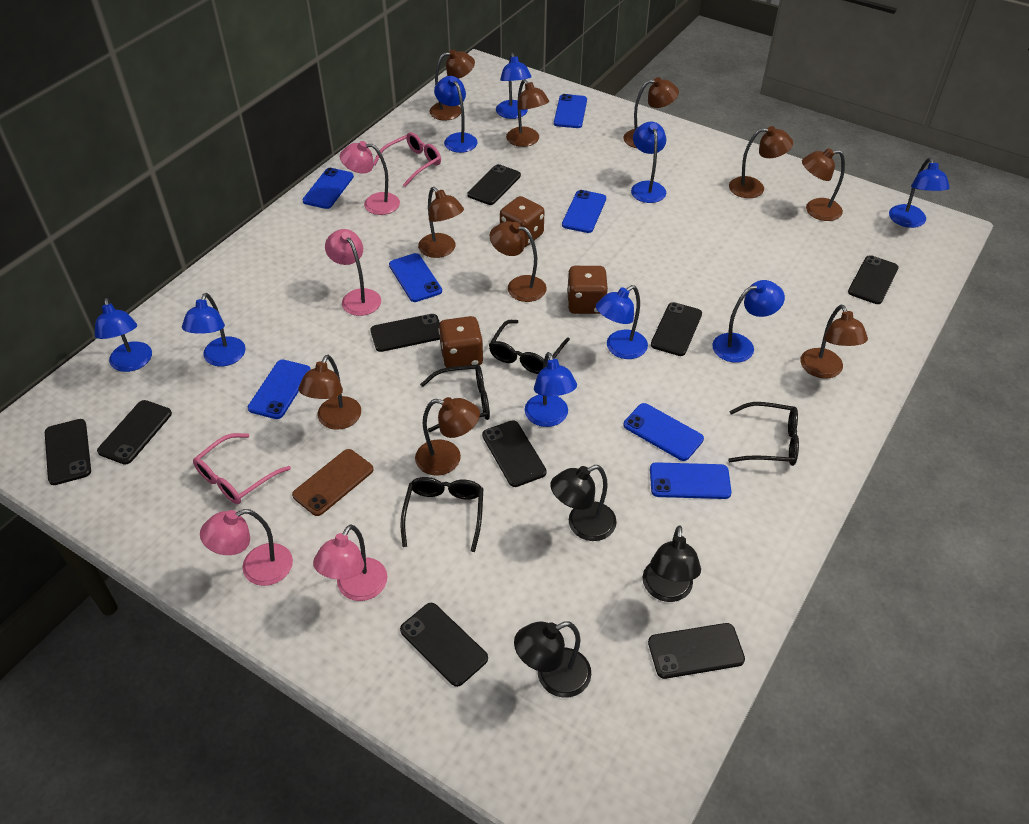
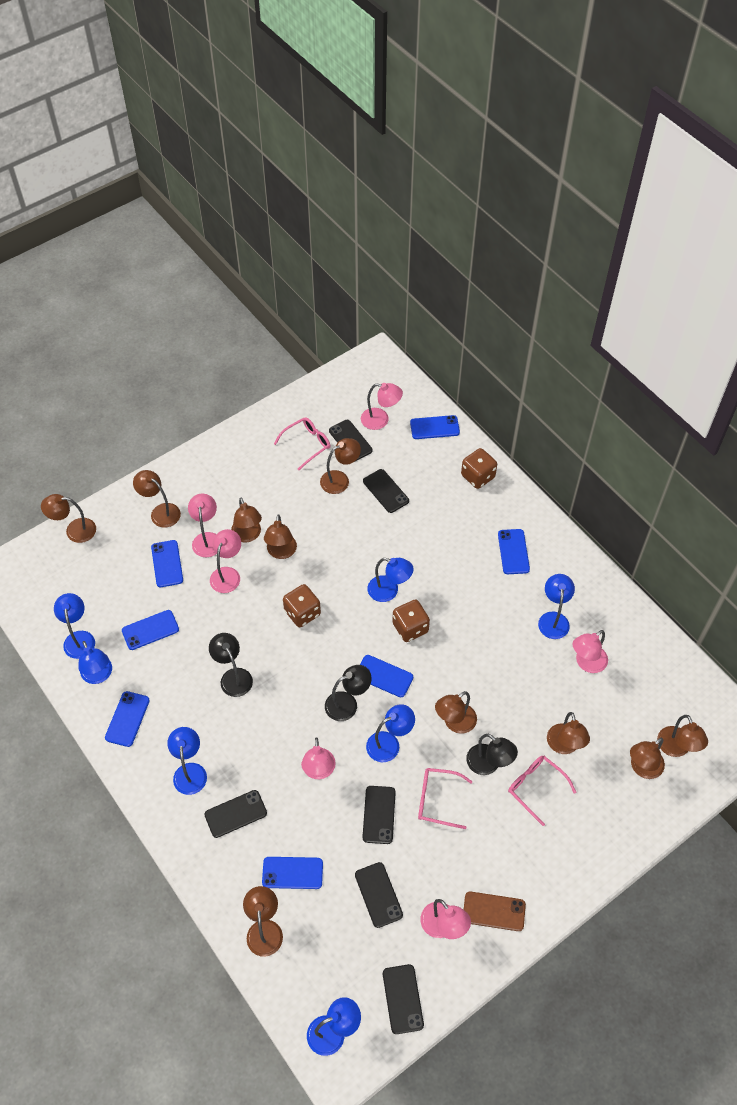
black glasses: [401,477,483,552] [420,364,490,432] [489,320,570,374] [728,402,799,466] = 4 -> none = 0
black phone: [45,419,91,485] [97,400,172,465] [371,314,440,352] [400,603,488,687] [467,164,521,205] [482,420,547,487] [648,623,745,679] [651,302,702,356] [848,255,899,304] = 9 -> [204,790,267,838] [329,420,373,461] [355,862,403,928] [362,786,396,844] [363,469,409,513] [383,964,424,1034] = 6
blue lamp: [95,298,152,372] [182,293,246,366] [434,76,478,153] [496,53,532,119] [525,352,577,427] [596,285,648,359] [631,122,666,203] [712,280,785,363] [889,158,950,228] = 9 -> [54,593,95,659] [78,641,112,684] [167,727,207,795] [307,997,361,1056] [366,704,415,762] [367,558,414,602] [538,574,575,639] = 7
pink glasses: [193,433,291,504] [373,132,441,187] = 2 -> [274,417,330,470] [418,768,472,829] [508,756,576,826] = 3
pink lamp: [200,509,293,586] [313,525,387,601] [325,229,381,316] [340,141,400,215] = 4 -> [188,494,217,557] [210,529,241,593] [301,737,336,779] [361,383,403,430] [421,899,471,939] [573,630,608,673] = 6

